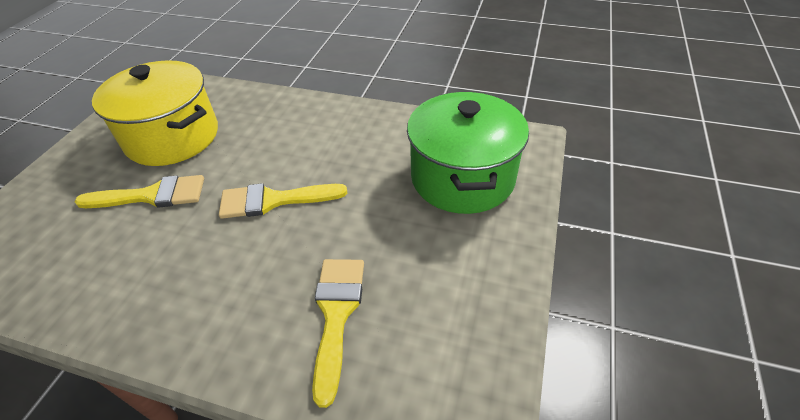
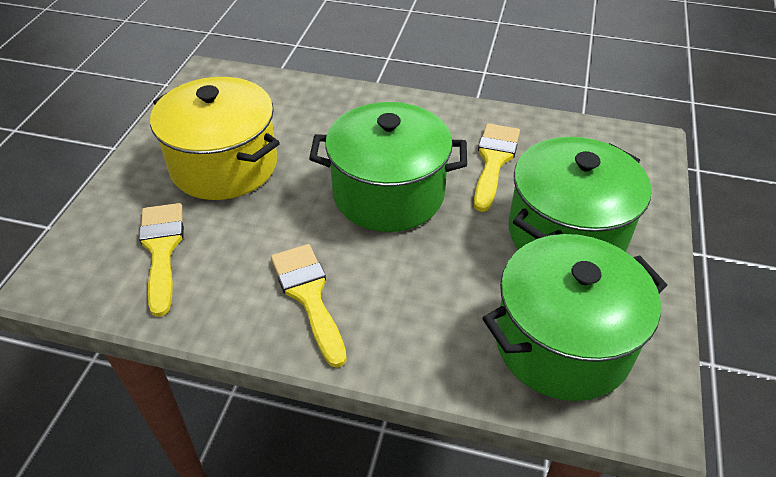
green pot: [407,92,529,214] = 1 -> [309,102,467,232] [483,234,667,401] [509,137,651,252] = 3

